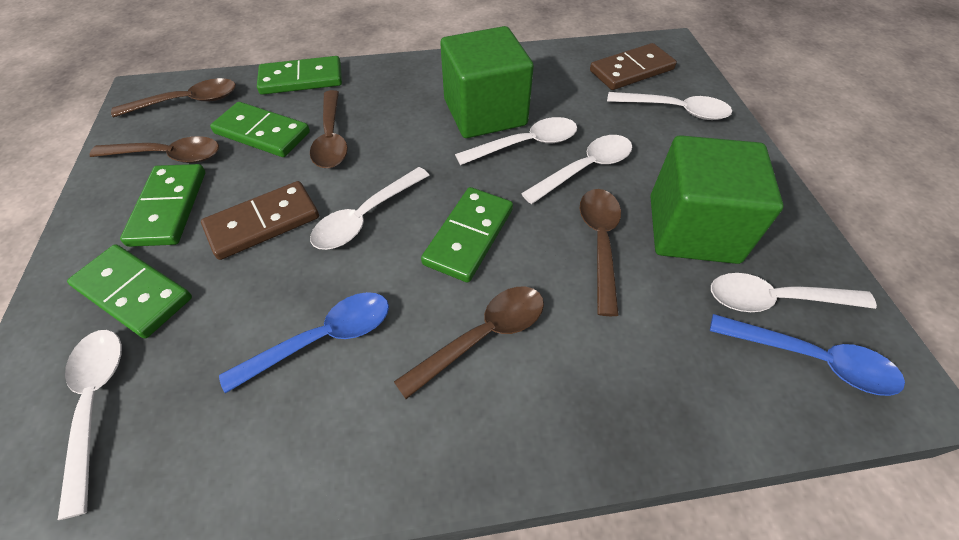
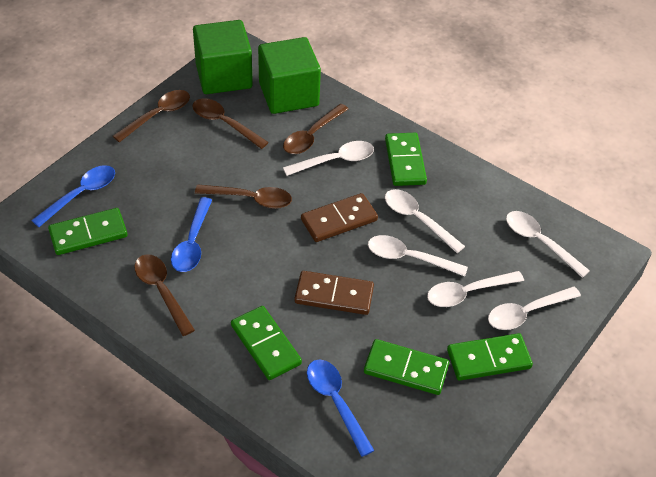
blue spoon: [219,292,389,394] [710,314,905,396] = 2 -> [31,165,115,227] [171,197,212,272] [307,360,374,457] = 3

